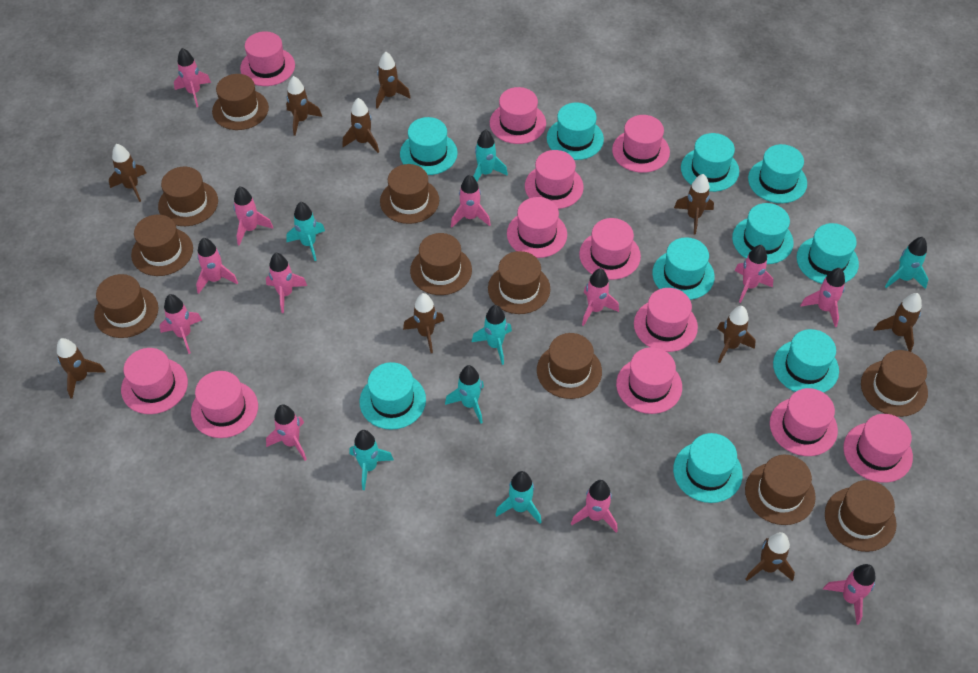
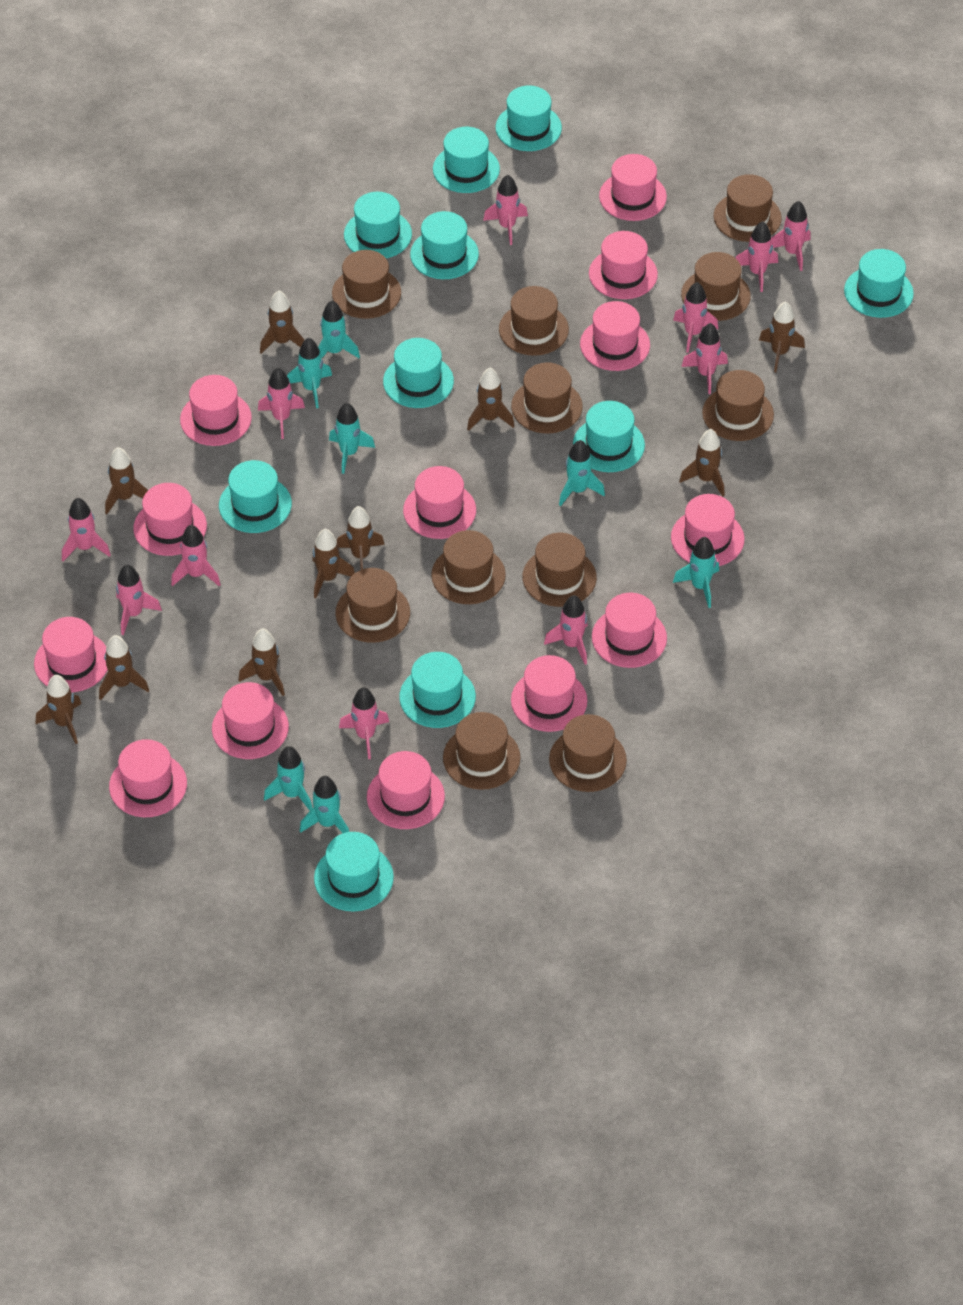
pink hat: [121,348,188,414] [191,371,258,438] [240,31,295,86] [490,87,546,144] [507,197,567,258] [525,150,584,209] [579,218,641,280] [612,115,670,173] [616,347,682,414] [634,288,698,352] [770,388,838,456] [843,414,913,483] = 12 -> [34,617,108,692] [109,739,187,817] [133,483,207,556] [180,375,252,446] [212,682,289,759] [367,751,445,829] [403,466,476,539] [511,655,587,732] [580,301,650,371] [589,231,658,299] [592,593,667,668] [599,154,667,221] [671,494,745,566] = 13
pink rocket: [160,294,202,354] [174,48,211,107] [196,238,238,294] [233,187,273,246] [266,253,307,313] [266,404,307,461] [451,174,491,227] [571,480,618,532] [582,268,619,326] [735,245,773,303] [800,268,845,327] [823,564,875,625] = 12 -> [62,498,111,561] [116,564,162,635] [171,525,221,586] [258,368,305,439] [339,687,389,759] [483,175,528,245] [544,595,588,665] [673,282,718,353] [681,323,728,394] [736,221,778,292] [771,201,810,271] = 11

